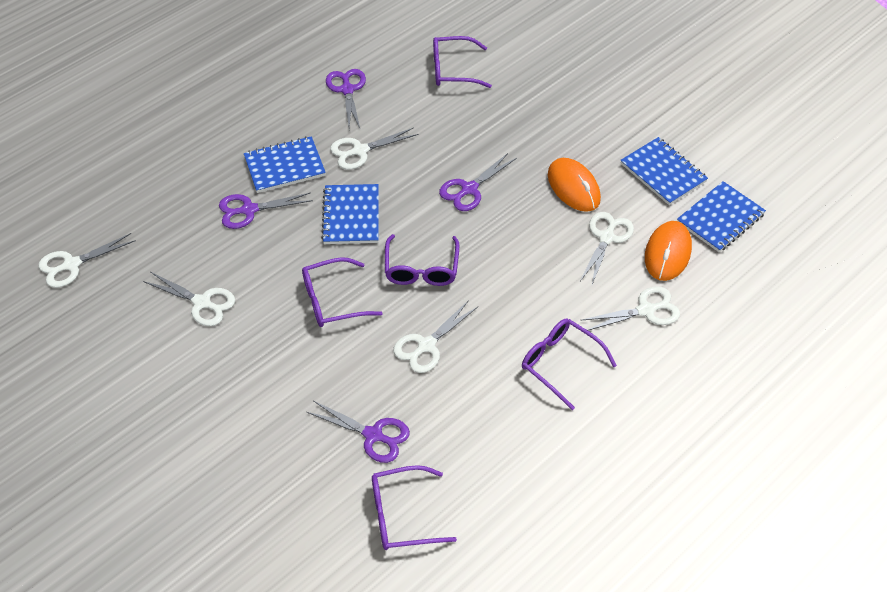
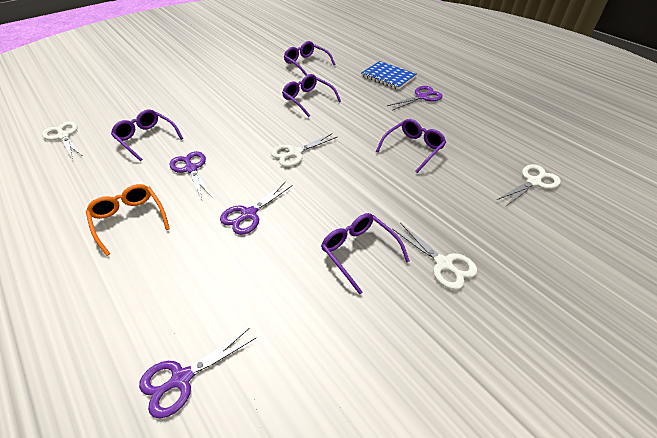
blue notebook: [244,136,326,193] [321,184,379,244] [620,137,708,205] [677,181,766,252] = 4 -> [361,61,416,90] = 1
orange glasses: none = 0 -> [86,184,170,256] = 1
orange mouse: [548,158,601,212] [645,221,692,281] = 2 -> none = 0
white scissors: [39,233,136,288] [143,272,235,326] [330,127,419,170] [393,300,478,373] [580,212,634,285] [580,286,680,330] = 6 -> [42,122,83,159] [271,133,337,167] [392,223,477,290] [497,164,561,207] = 4

